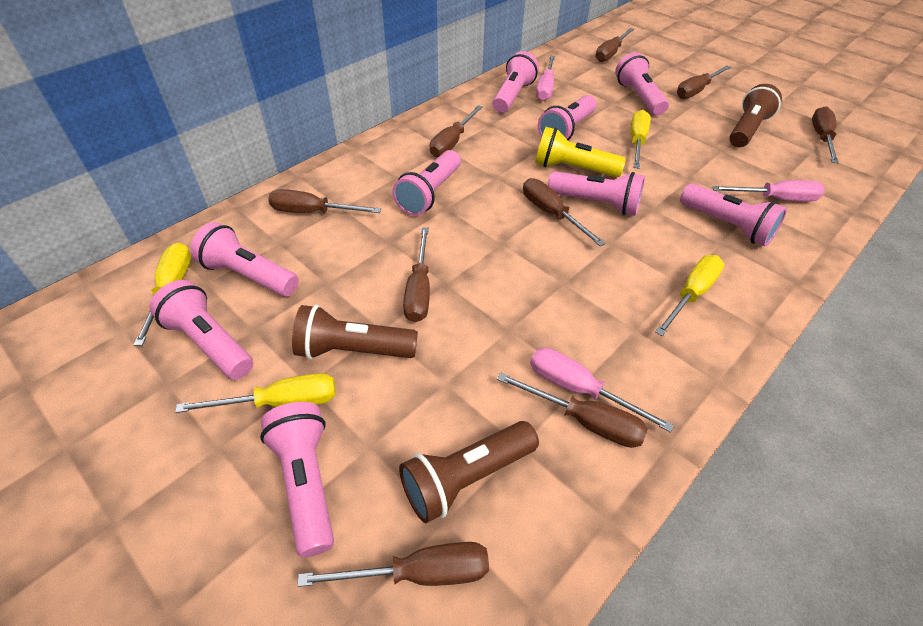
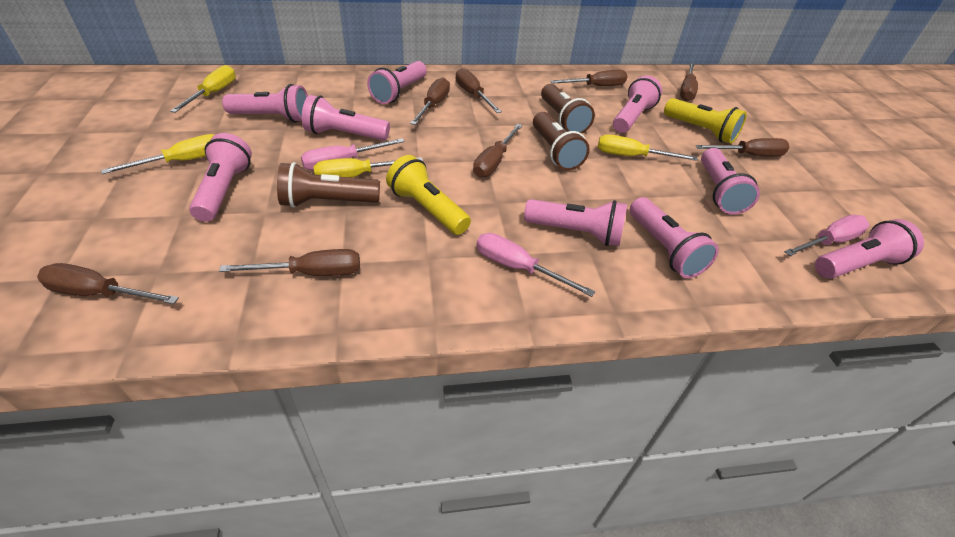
brown screwdriver: [268,189,381,213] [297,542,489,587] [403,227,430,322] [430,105,483,157] [497,372,648,448] [523,178,606,247] [595,28,634,62] [677,65,731,99] [812,106,839,163] = 9 -> [37,263,179,304] [219,249,360,276] [410,77,450,125] [456,68,502,113] [473,124,523,178] [550,70,627,86] [680,63,698,101] [696,138,790,156] = 8
yellow flashlight: [535,127,626,177] = 1 -> [386,155,471,235] [664,98,747,144] = 2

